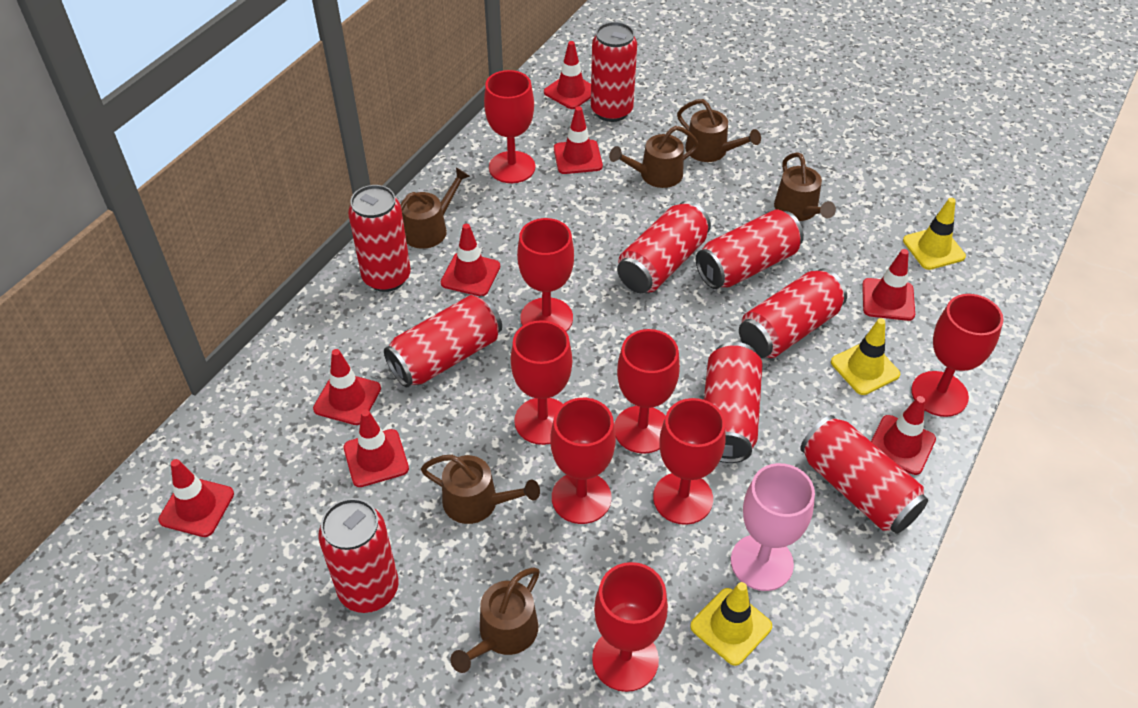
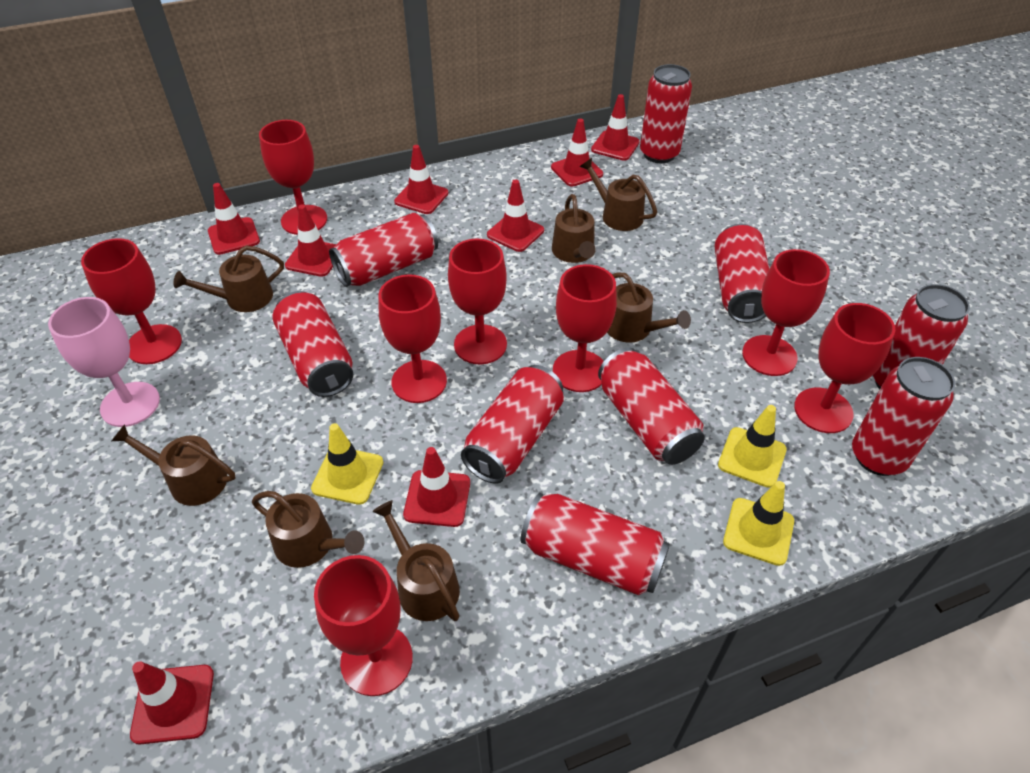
brown watering can: [400,167,470,249] [421,455,540,524] [451,567,540,673] [609,126,699,188] [677,99,761,162] [774,152,836,221] = 6 -> [112,424,235,506] [174,245,284,312] [252,491,365,568] [372,500,460,621] [552,194,596,263] [579,158,657,231] [607,273,691,343] = 7

